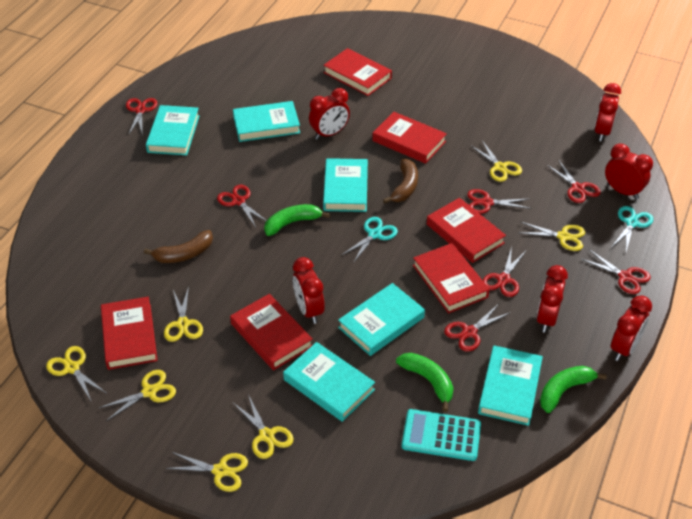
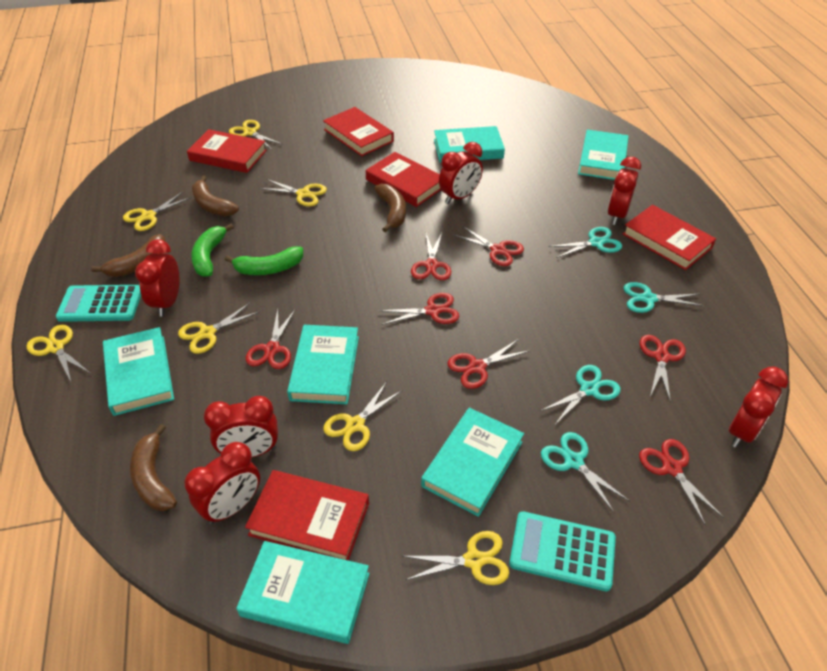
brown banana: [144,230,213,263] [383,159,418,203] = 2 -> [91,234,166,277] [130,424,177,511] [192,175,239,216] [374,184,406,232] = 4
green banana: [264,204,330,236] [396,353,454,412] [540,366,607,413] = 3 -> [191,223,234,277] [225,247,303,275] = 2
red book: [101,297,158,370] [230,294,313,371] [323,48,392,96] [372,112,447,164] [413,243,490,314] [427,198,506,263] = 6 -> [187,129,267,173] [245,470,369,561] [323,107,394,156] [366,152,441,207] [623,205,716,270] = 5
turquoise calculator: [402,409,481,461] = 1 -> [56,285,141,322] [509,511,616,591] = 2
turquoise scissors: [342,217,398,263] [612,206,653,252] = 2 -> [540,365,621,425] [541,432,630,513] [549,227,622,258] [623,282,705,313] = 4

